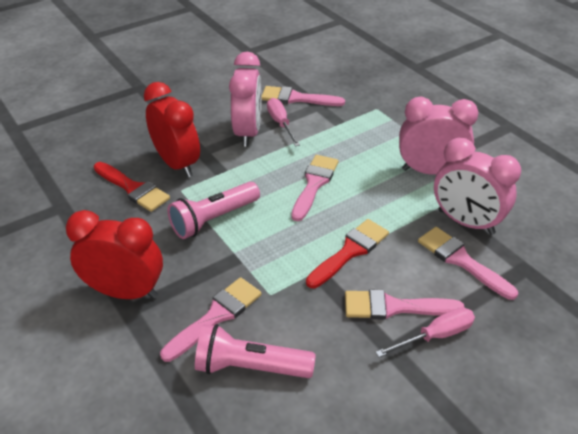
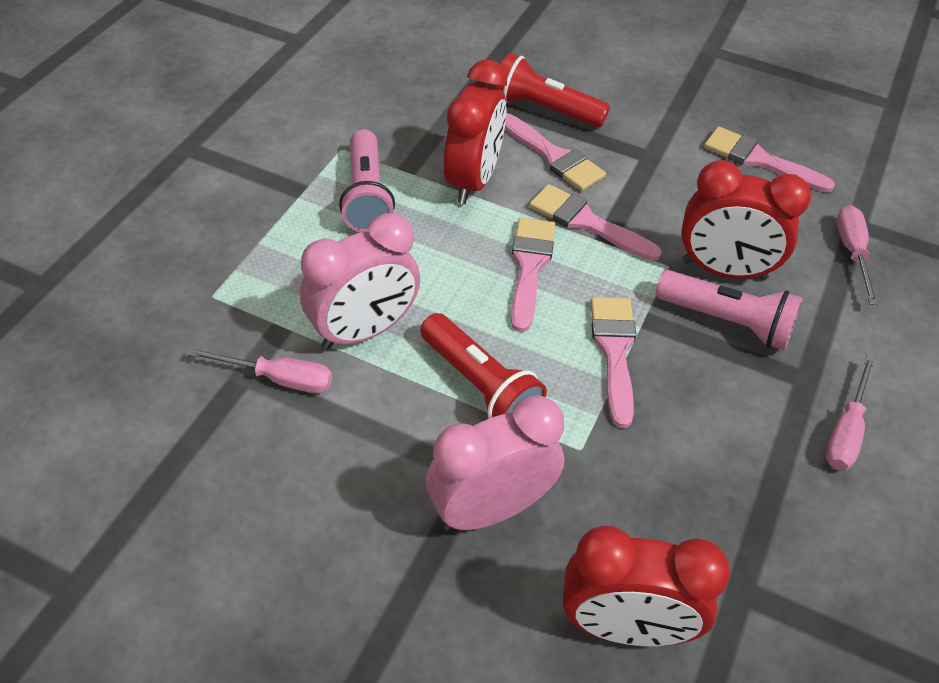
pink clock: [229,52,261,147] [399,97,478,175] [434,138,521,235] = 3 -> [300,213,420,349] [426,395,564,531] = 2
pink screwdriver: [267,98,300,146] [375,307,475,357] = 2 -> [188,348,333,393] [826,355,876,471] [837,205,878,305] = 3
red brush: [94,162,170,212] [306,219,389,288] = 2 -> none = 0
red clock: [66,210,163,299] [144,82,200,177] = 2 -> [444,60,507,204] [563,526,730,646] [681,160,811,280] = 3
red flashlight: none = 0 -> [420,313,547,418] [493,53,610,128] = 2

